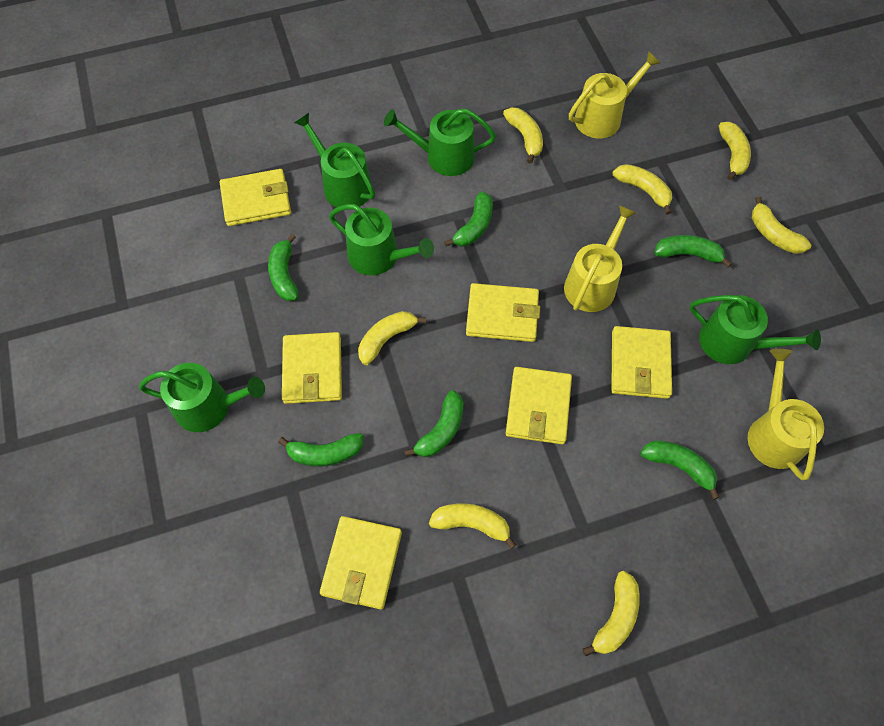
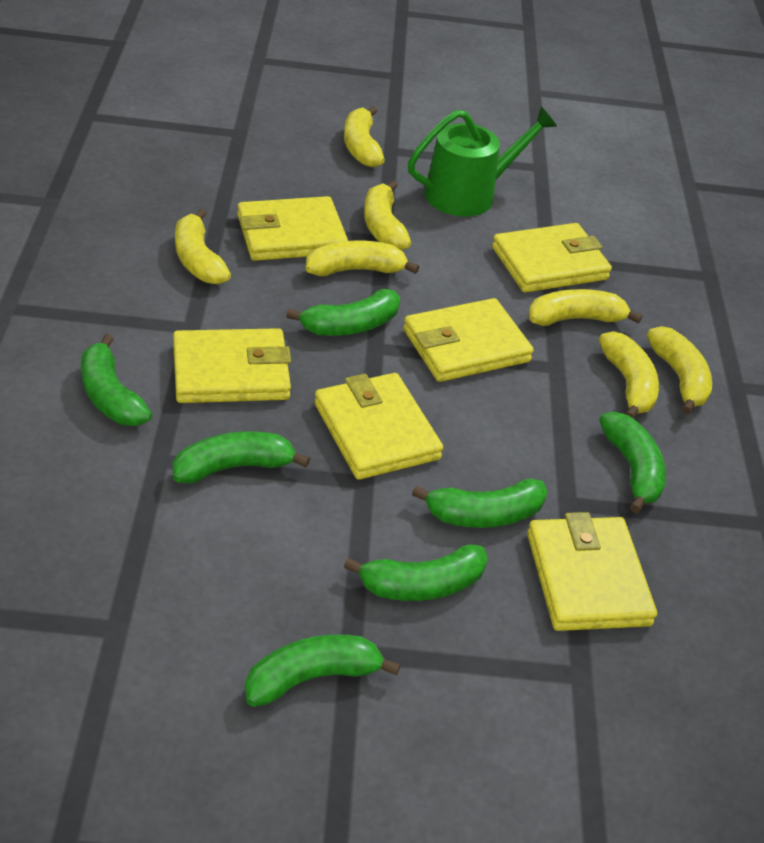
green banana: [268,234,299,301] [278,433,364,467] [404,390,463,457] [444,192,493,247] [640,441,719,500] [654,235,732,268] = 6 -> [81,334,152,426] [173,431,310,484] [245,634,401,707] [286,289,400,336] [344,545,488,601] [412,479,548,528] [599,412,666,513] = 7
green watering can: [139,363,265,432] [294,113,375,207] [329,204,434,276] [384,108,496,176] [690,295,821,364] = 5 -> [408,107,557,217] = 1
yellow watering can: [564,205,637,312] [569,51,660,138] [747,349,824,480] = 3 -> none = 0

